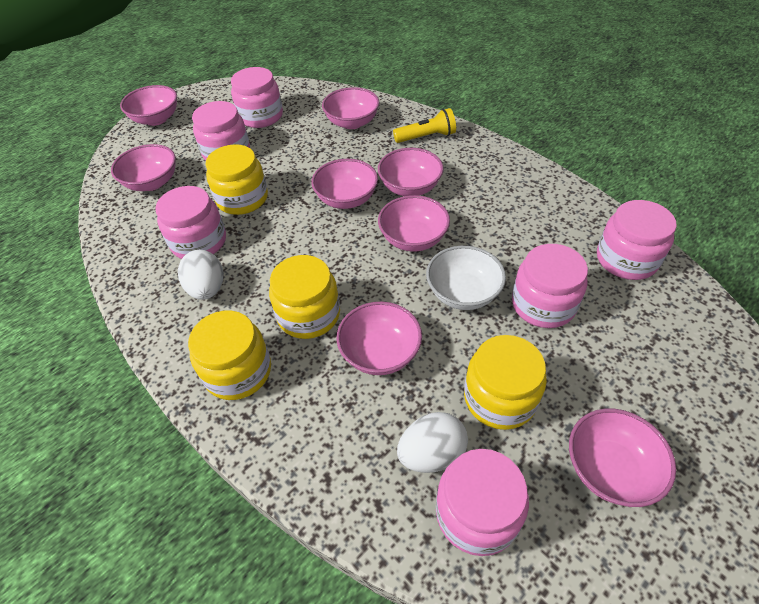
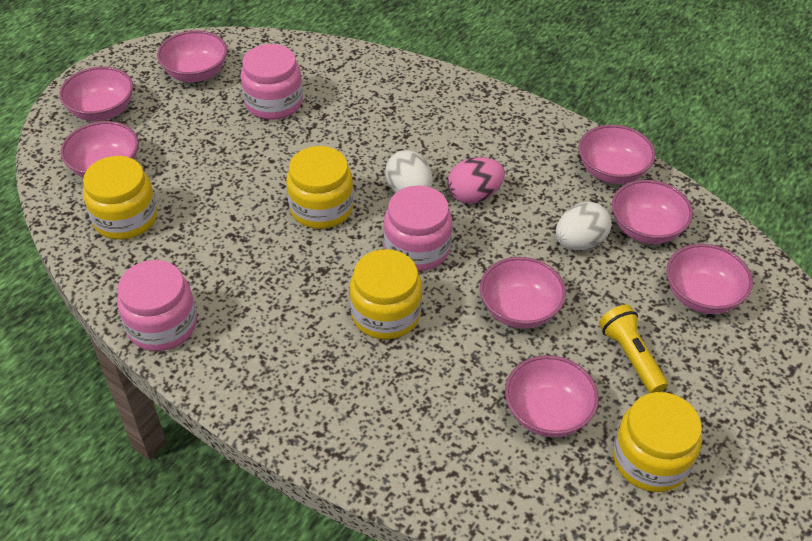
pink egg: none = 0 -> [448,157,505,204] = 1
pink jar: [155,186,226,259] [192,101,250,161] [231,67,283,128] [436,449,529,556] [512,244,588,328] [597,200,677,280] = 6 -> [117,260,197,351] [241,44,303,120] [384,185,452,271] = 3
white bowl: [426,246,506,310] = 1 -> none = 0

